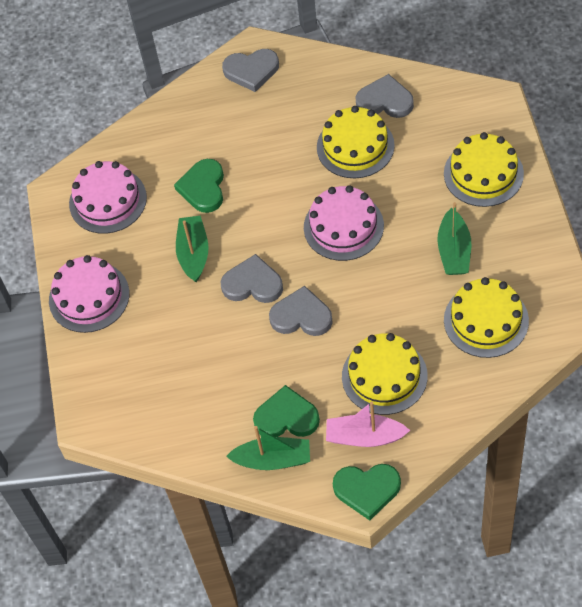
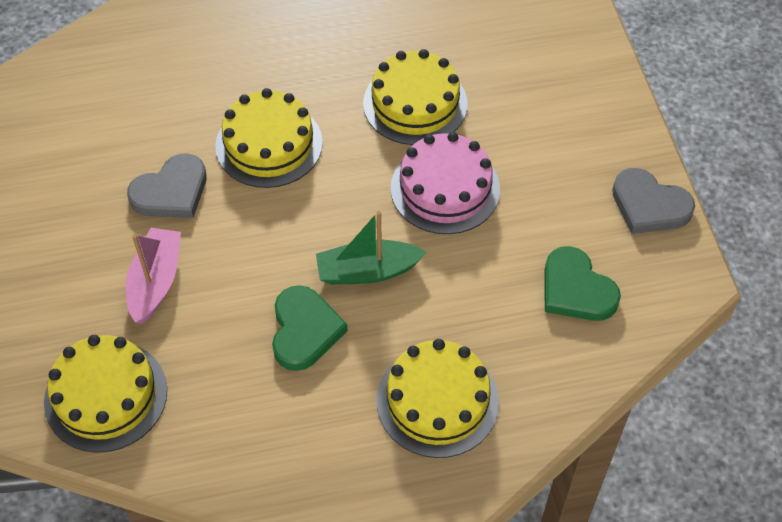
green boat: [176,216,209,282] [226,426,310,470] [437,202,471,275] = 3 -> [316,211,426,285] = 1
green heart: [174,159,224,213] [253,385,320,437] [333,464,401,521] = 3 -> [272,285,348,371] [544,246,621,321] = 2
grey heart: [221,254,283,303] [222,49,279,92] [269,286,333,336] [356,74,414,118] = 4 -> [127,154,207,218] [612,168,695,234] = 2
pink cake: [49,255,129,333] [69,161,147,234] [304,185,384,261] = 3 -> [391,132,500,234] = 1

